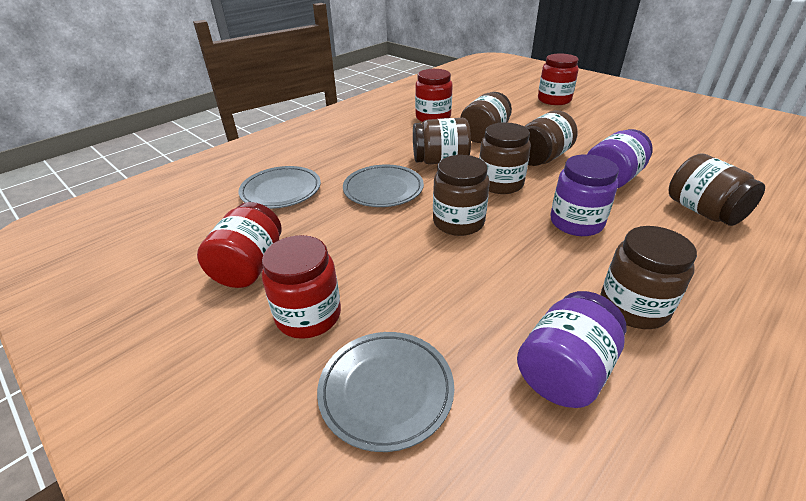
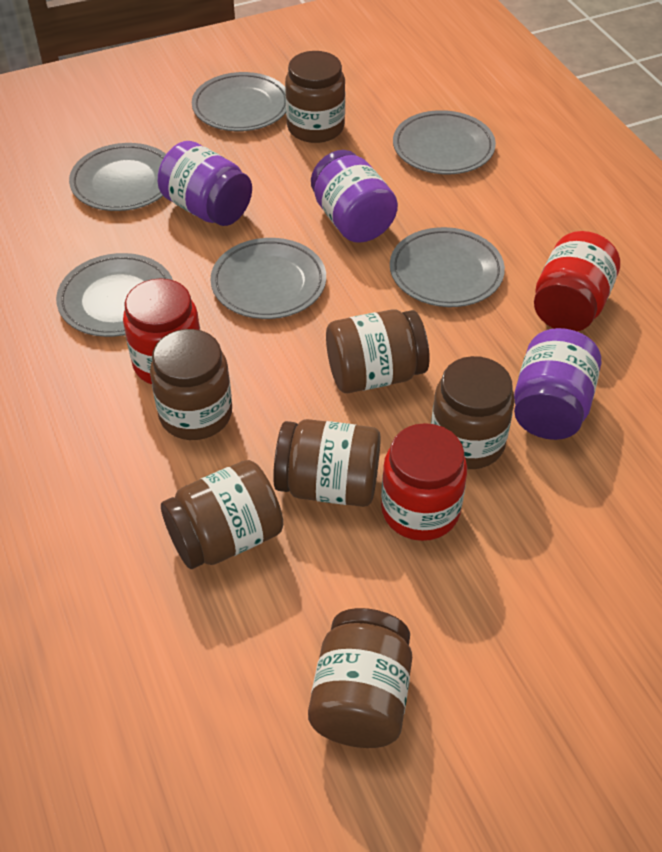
grey plate: [238,166,321,209] [317,332,454,452] [343,165,424,207] = 3 -> [56,253,173,337] [69,143,166,211] [192,72,286,131] [210,238,326,319] [390,227,505,307] [393,110,496,174] = 6
red jar: [197,202,282,288] [262,235,341,339] [415,69,453,122] [538,53,579,105] = 4 -> [123,278,200,384] [381,423,467,541] [534,231,620,332] = 3

